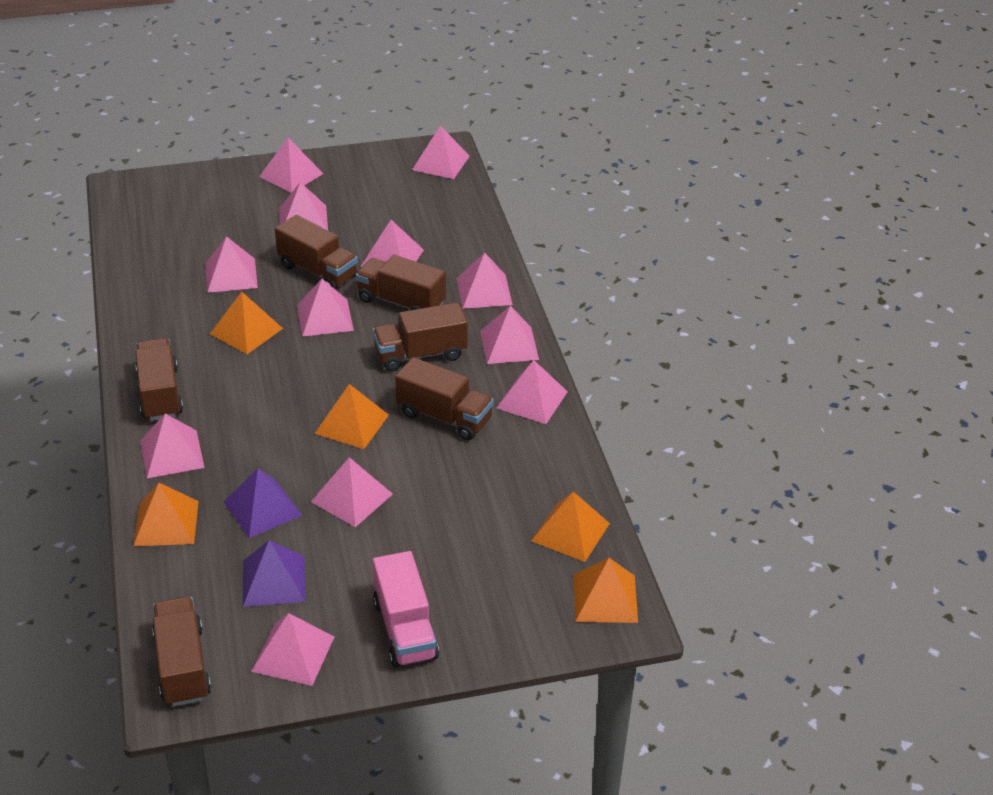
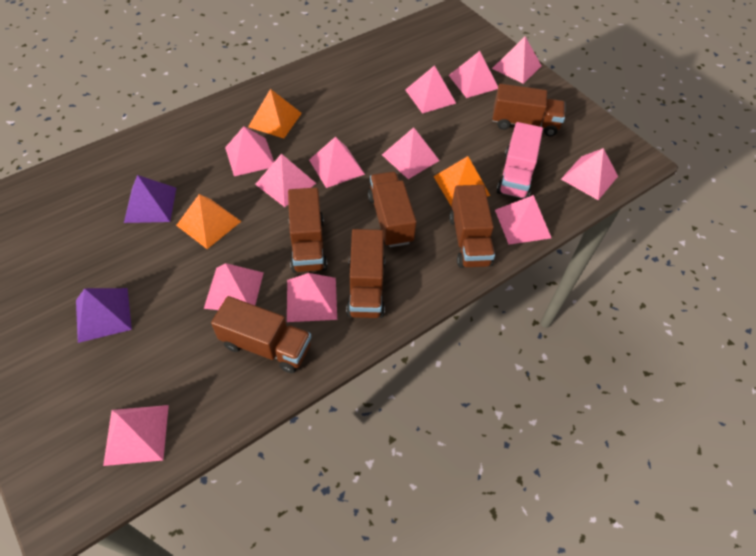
orange pyramid: [133,483,199,546] [210,292,283,354] [314,384,389,449] [531,492,610,562] [574,558,638,623] = 5 -> [176,194,242,249] [248,89,302,138] [433,156,490,207] = 3

